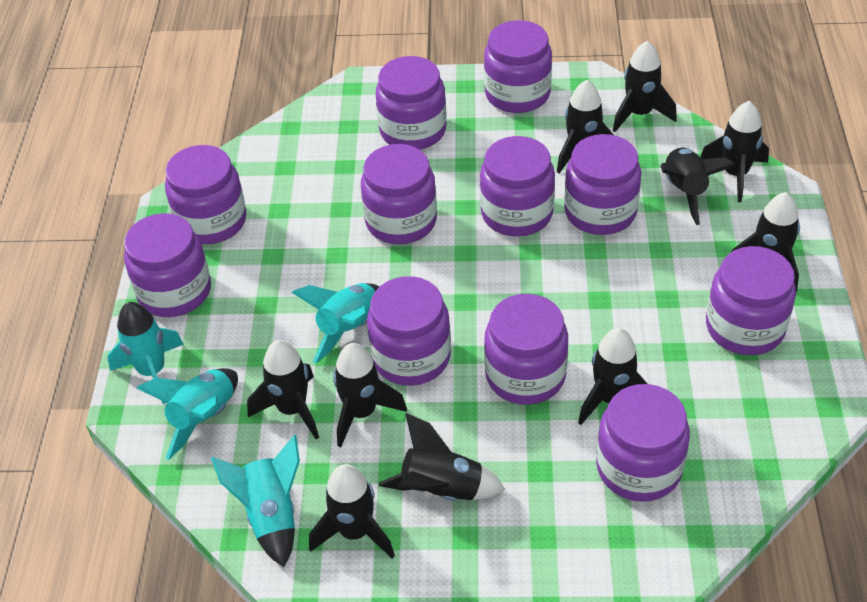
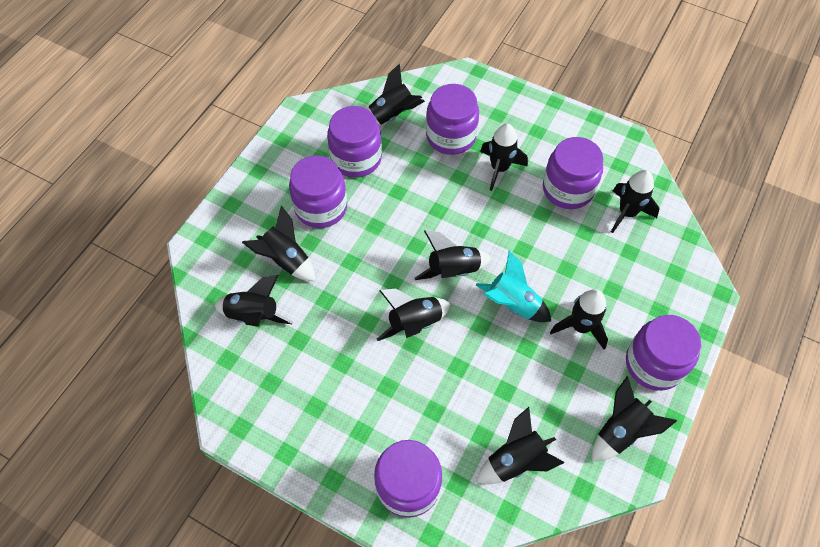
purple jar: [124,213,211,317] [165,145,246,244] [361,144,437,244] [367,276,451,386] [376,56,446,150] [480,136,555,237] [484,20,552,113] [484,294,568,405] [564,134,641,235] [596,384,690,502] [706,246,796,355] = 11 -> [289,155,347,228] [327,106,382,178] [374,440,442,518] [426,84,479,155] [543,137,603,209] [626,315,702,391] = 6
turquoise rocket: [107,302,184,404] [137,368,238,460] [211,435,300,567] [291,283,379,363] = 4 -> [476,250,551,322] = 1

